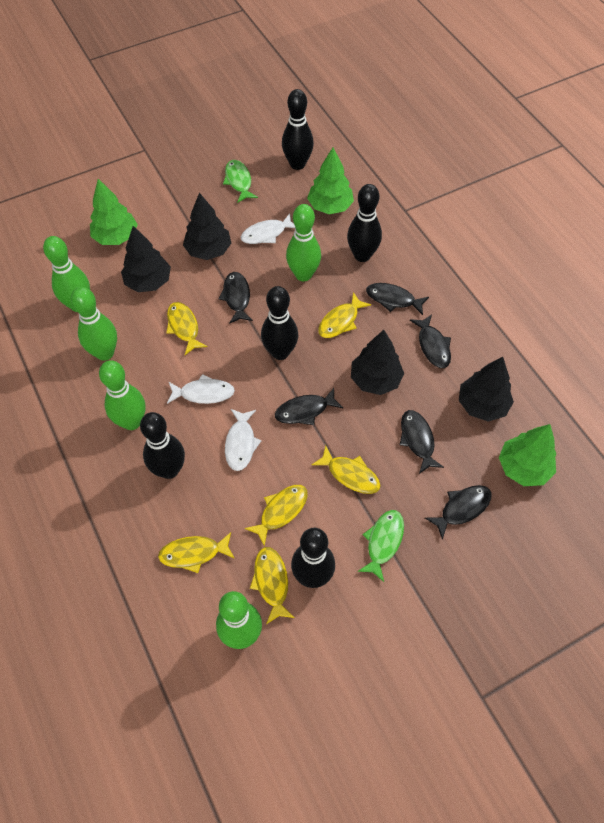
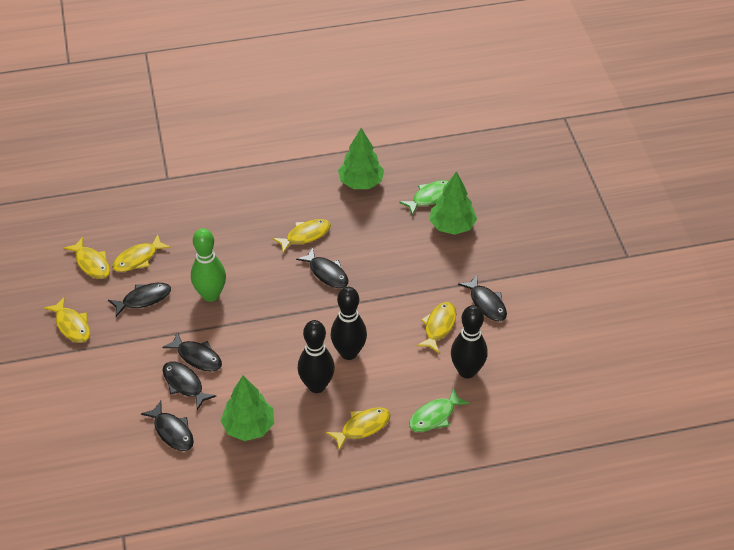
black bowling pin: [140,412,185,479] [261,286,298,360] [282,89,314,170] [291,528,335,588] [347,184,382,262] = 5 -> [298,320,335,393] [331,287,367,360] [451,305,488,378] = 3
black tree: [121,226,171,292] [183,193,231,260] [351,330,404,395] [459,357,514,422] = 4 -> none = 0
green bowling pin: [43,236,90,312] [71,287,117,361] [99,360,145,430] [216,591,262,649] [286,204,321,281] = 5 -> [191,228,226,302] = 1
white fish: [167,374,235,404] [225,409,261,471] [241,213,295,244] = 3 -> none = 0

